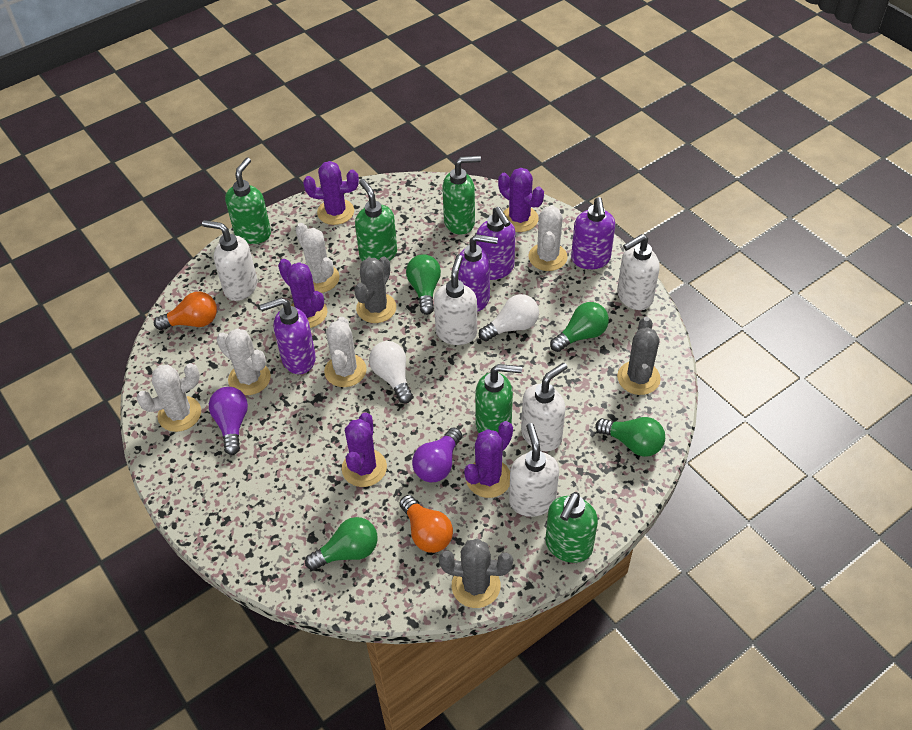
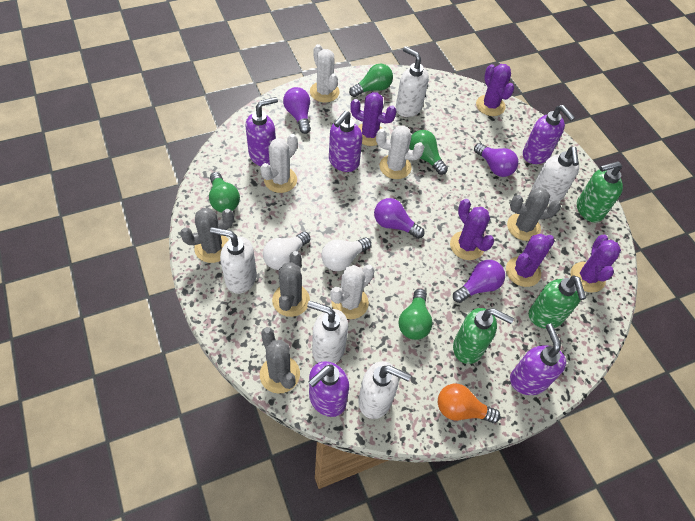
green soap dispenser: [225,157,271,244] [355,179,397,261] [442,156,481,235] [475,364,522,433] [546,492,598,563] = 5 -> [453,308,514,364] [529,275,586,329] [577,161,623,222] = 3
grey cactus: [354,257,397,323] [439,538,513,608] [617,317,661,395] = 3 -> [180,208,234,263] [260,327,300,393] [272,251,310,317] [507,188,561,241] = 4
orange light bulb: [154,292,217,330] [399,495,453,553] = 2 -> [438,384,500,423] = 1
purple light bulb: [209,387,248,455] [412,427,462,482] = 2 -> [283,87,311,134] [374,198,425,239] [453,260,505,303] [474,143,518,177] = 4
purple soap dispenser: [259,298,316,374] [458,234,498,312] [476,207,515,280] [571,197,615,269] = 4 -> [246,97,278,166] [308,361,349,417] [329,111,363,172] [510,323,566,395] [523,105,575,164] = 5
white cactus: [137,363,201,432] [217,329,271,395] [295,223,340,293] [324,317,367,387] [529,205,568,271] = 5 -> [260,134,298,193] [310,44,339,102] [330,265,375,319] [376,125,424,179] = 4

